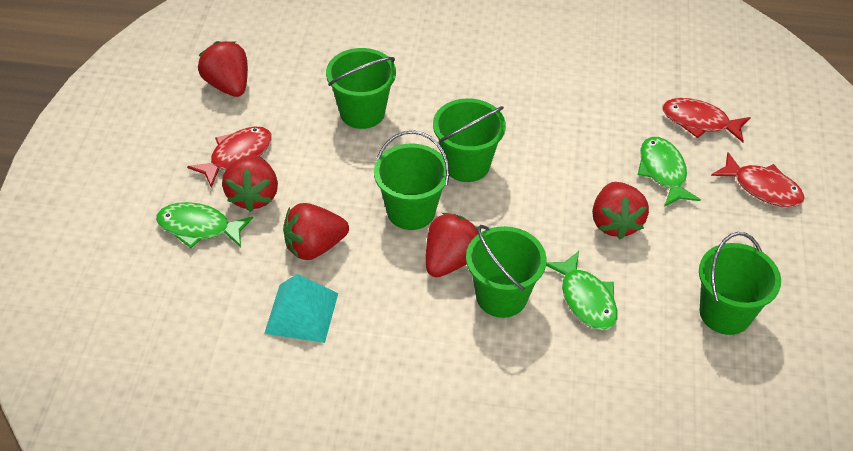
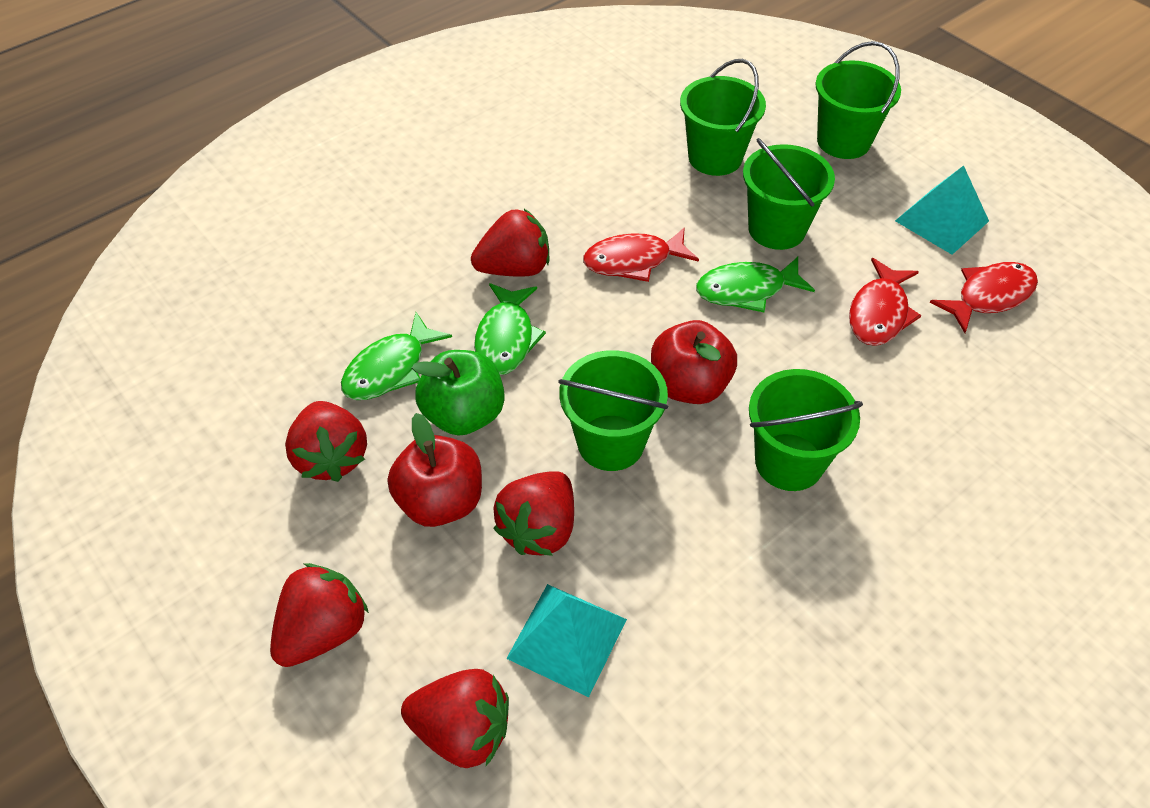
green apple: none = 0 -> [412,350,505,436] = 1
red apple: none = 0 -> [388,413,482,527] [651,320,737,404] = 2
turquoise pyramid: [264,274,338,343] = 1 -> [506,584,627,697] [895,166,989,255] = 2

